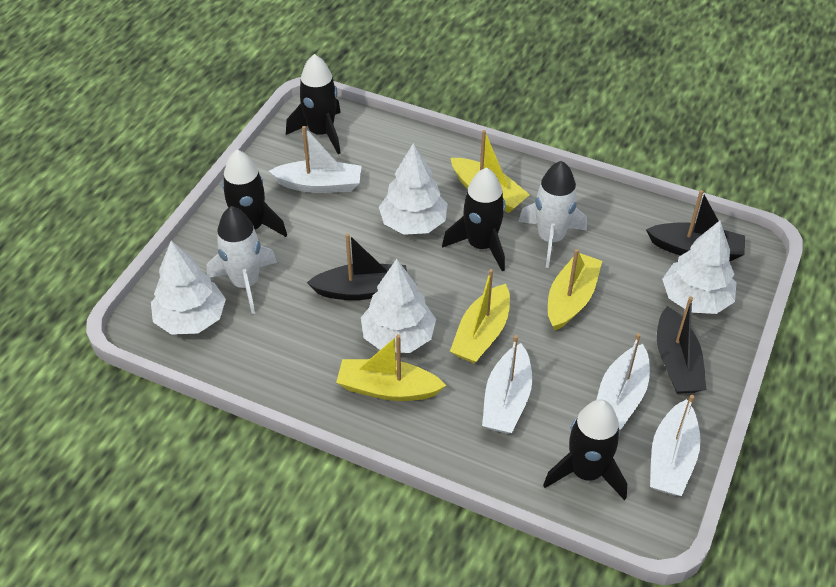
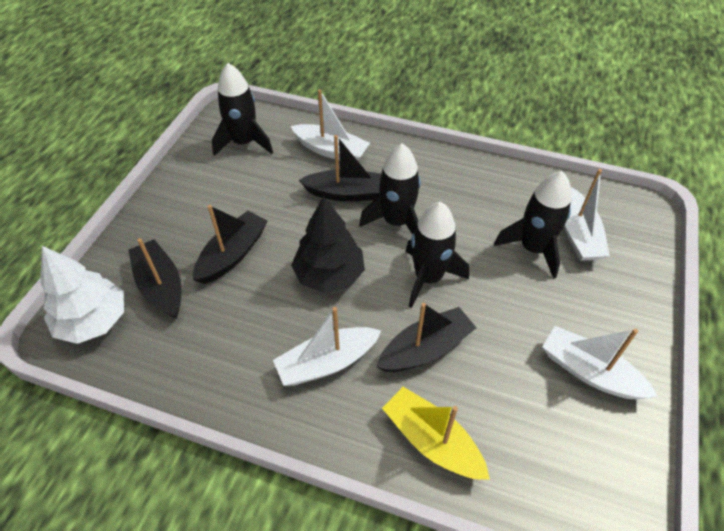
black boat: [307,233,407,300] [646,190,745,261] [657,296,706,394] = 3 -> [128,238,181,319] [193,205,268,284] [299,135,381,201] [376,303,476,372] = 4
black tree: none = 0 -> [291,197,365,293] = 1
white rocket: [207,206,277,314] [518,161,587,268] = 2 -> none = 0
white tree: [151,241,226,335] [361,259,436,353] [379,143,448,235] [662,221,736,314] = 4 -> [40,246,124,344] = 1
yellow boat: [336,334,446,401] [450,269,510,364] [451,130,530,213] [548,249,602,331] = 4 -> [382,387,490,480] = 1

